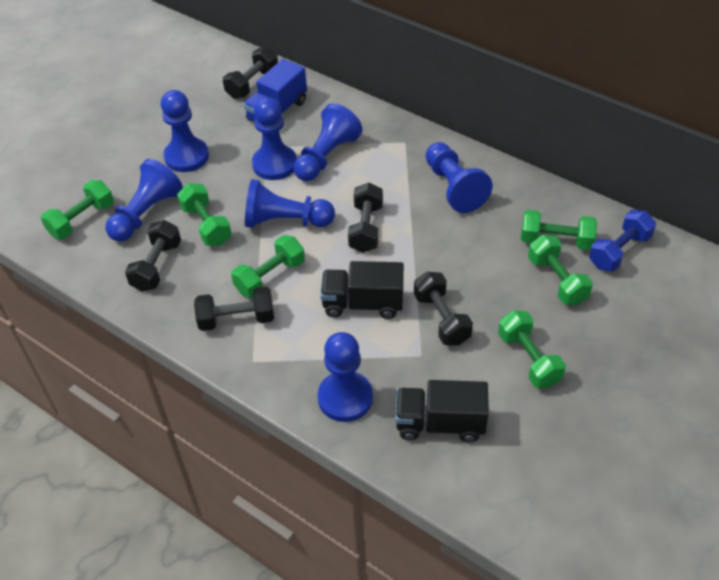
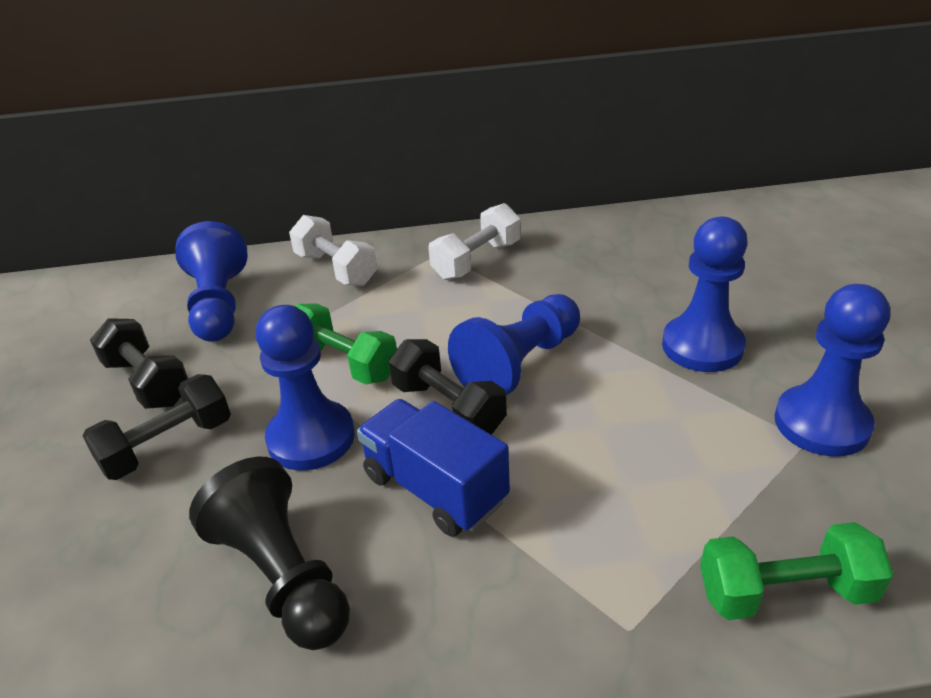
black dumbbell: [125,220,181,292] [194,287,274,331] [223,46,278,99] [348,183,383,253] [414,272,473,346] = 5 -> [82,374,231,480] [90,318,188,409] [389,339,507,435] = 3
black pawn: none = 0 -> [189,457,350,650] = 1
black truck: [320,261,404,319] [396,380,489,443] = 2 -> none = 0
blue dumbbell: [589,210,656,272] = 1 -> none = 0
blue pawn: [106,159,183,242] [161,90,209,172] [245,179,335,228] [252,97,297,180] [293,103,363,181] [317,332,373,422] [425,142,492,213] = 7 -> [175,221,247,342] [255,305,355,471] [448,294,580,396] [662,216,748,372] [775,284,890,457] = 5
green dumbbell: [41,180,114,239] [177,183,232,246] [231,235,305,298] [498,311,566,388] [521,210,597,250] [528,235,593,305] = 6 -> [295,303,397,385] [700,522,893,620] = 2
white dumbbell: none = 0 -> [289,215,377,286] [428,203,521,280] = 2

